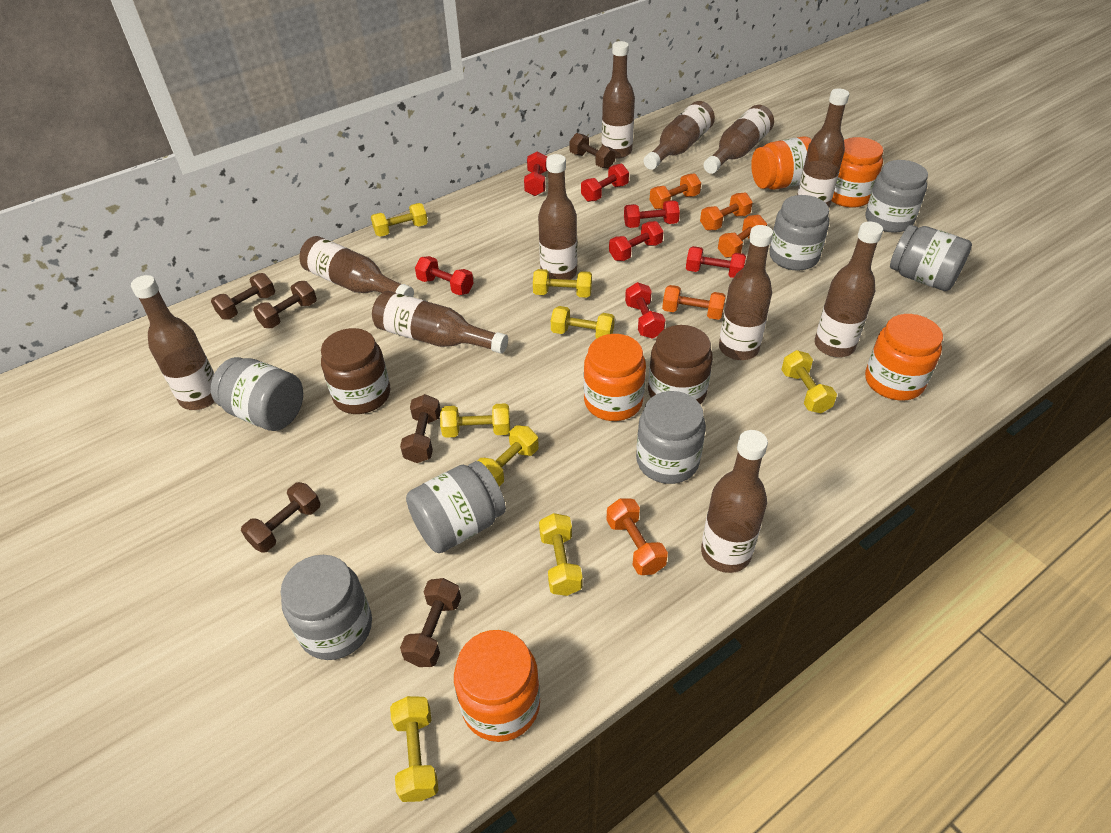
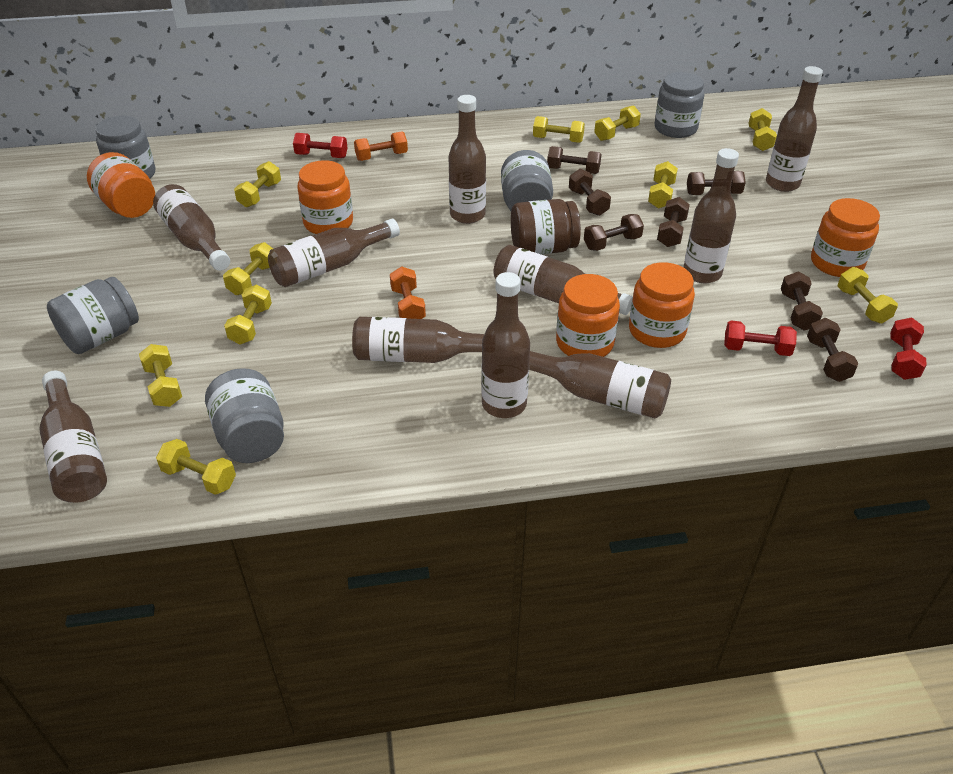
brown bottle: [131,275,215,410] [299,236,414,297] [372,291,508,354] [538,154,577,280] [602,41,635,159] [644,101,715,170] [701,430,768,573] [704,105,774,174] [719,225,773,360] [797,89,849,207] [815,221,883,357] = 11 -> [39,370,107,503] [153,184,230,271] [268,219,400,287] [352,317,484,363] [449,95,486,224] [481,272,530,418] [494,245,633,315] [529,351,671,419] [683,148,739,283] [766,66,823,192] = 10
brown dumbbell: [211,273,275,319] [241,482,321,553] [253,281,317,328] [400,394,441,463] [400,578,461,667] [570,133,616,169] = 6 -> [547,146,601,174] [569,169,611,216] [584,214,644,251] [657,197,690,247] [687,171,746,195] [781,271,823,330] [807,318,859,382] = 7
brown jar: [321,328,390,414] [648,325,713,405] = 2 -> [511,199,581,255] = 1
grey jar: [211,357,303,431] [281,555,372,660] [406,461,506,553] [636,391,706,484] [769,195,829,271] [865,160,928,233] [890,225,972,291] = 7 -> [47,277,139,354] [96,116,155,179] [205,368,284,463] [501,150,553,211] [654,72,705,138] = 5
orange dumbbell: [606,499,668,575] [650,173,701,209] [662,285,726,320] [700,192,753,230] [718,215,767,258] = 5 -> [354,132,408,161] [390,266,426,319] = 2
red dumbbell: [415,256,473,295] [524,151,547,196] [581,164,629,202] [609,221,664,261] [624,200,680,228] [625,282,665,339] [686,246,746,278] = 7 -> [293,133,347,158] [724,321,797,356] [890,318,927,380] = 3
yellow dumbbell: [371,203,428,237] [390,696,438,802] [440,403,510,438] [477,425,539,487] [533,269,592,298] [539,513,583,596] [551,306,615,338] [781,350,837,413] = 8 -> [139,344,182,407] [156,439,236,495] [223,242,273,295] [224,285,272,344] [234,161,281,207] [533,116,585,143] [594,105,641,141] [648,161,678,209] [749,108,777,151] [838,267,898,324] = 10

